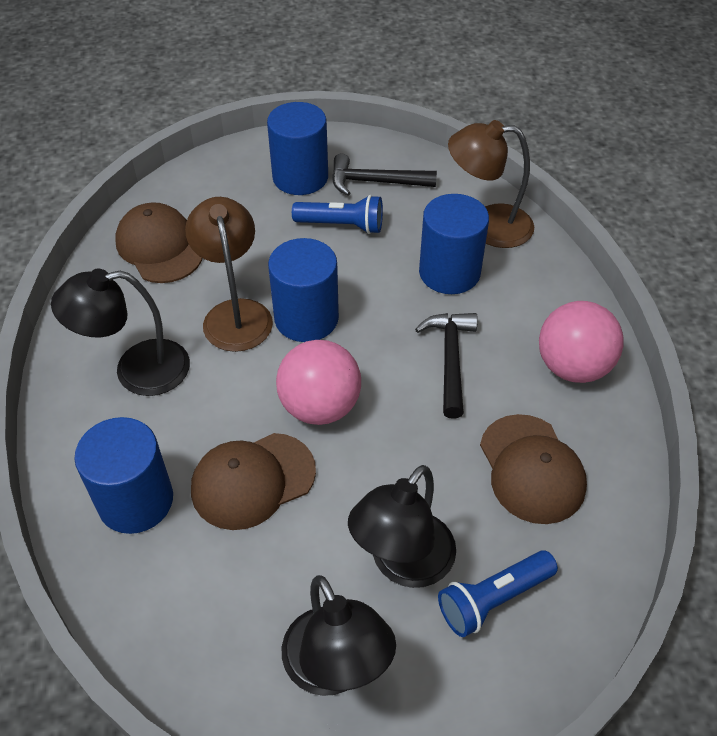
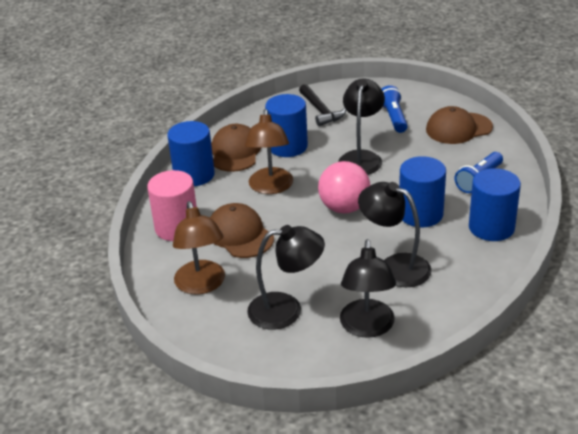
black hammer: [332,154,437,196] [415,313,478,419] = 2 -> [299,84,346,126] = 1
black lamp: [51,269,190,396] [282,575,396,696] [348,465,456,588] = 3 -> [247,225,325,329] [338,78,385,175] [340,239,396,338] [358,182,432,287] = 4
pink ball: [276,340,361,425] [539,301,623,383] = 2 -> [318,161,370,214] = 1
pink cylinder: none = 0 -> [147,170,197,241] = 1

